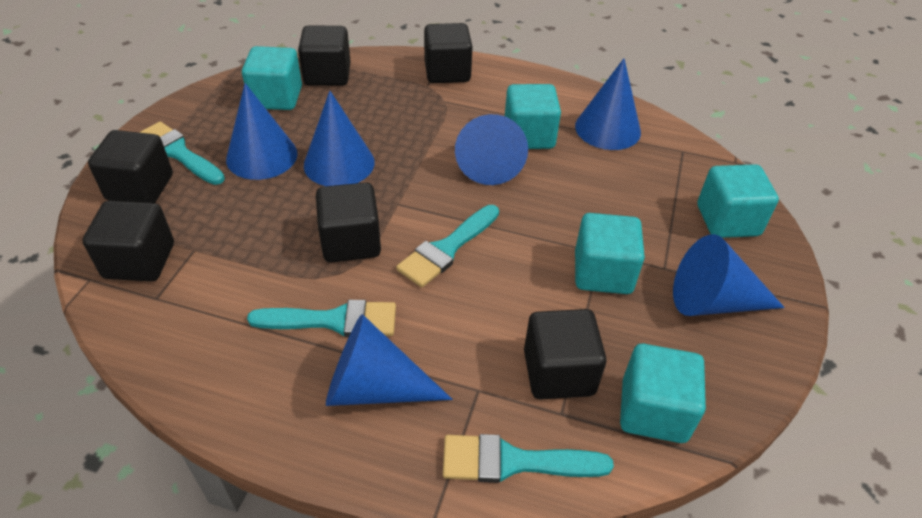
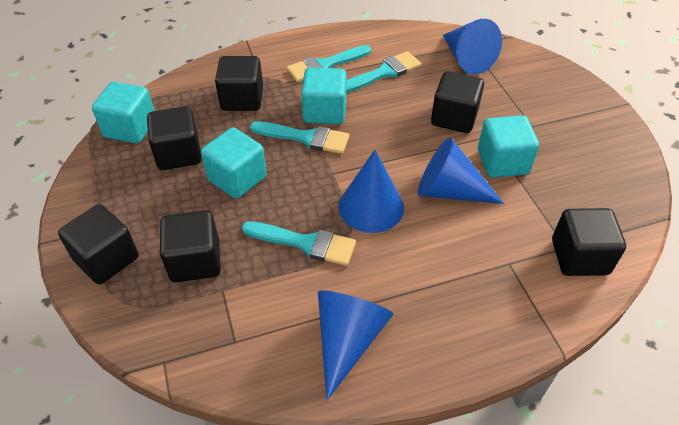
blue cone: [226,83,298,180] [304,91,375,186] [326,314,452,406] [455,114,528,185] [575,58,641,150] [673,234,785,316] = 6 -> [318,290,393,400] [339,150,404,233] [418,137,504,204] [443,19,502,75] = 4
turquoise cube: [242,46,302,110] [505,84,561,149] [575,213,645,294] [620,343,706,443] [697,164,779,238] = 5 -> [92,82,154,144] [201,127,267,199] [301,67,347,124] [478,115,539,178] = 4

